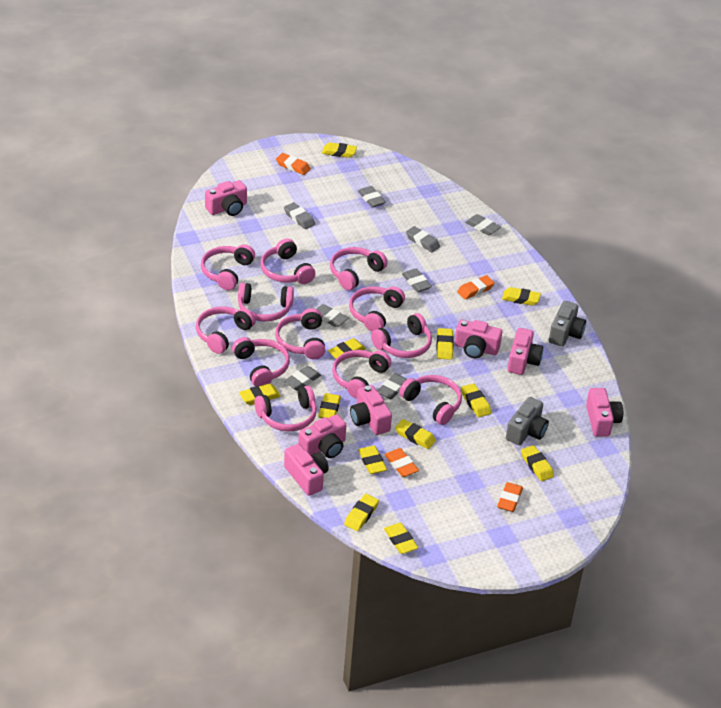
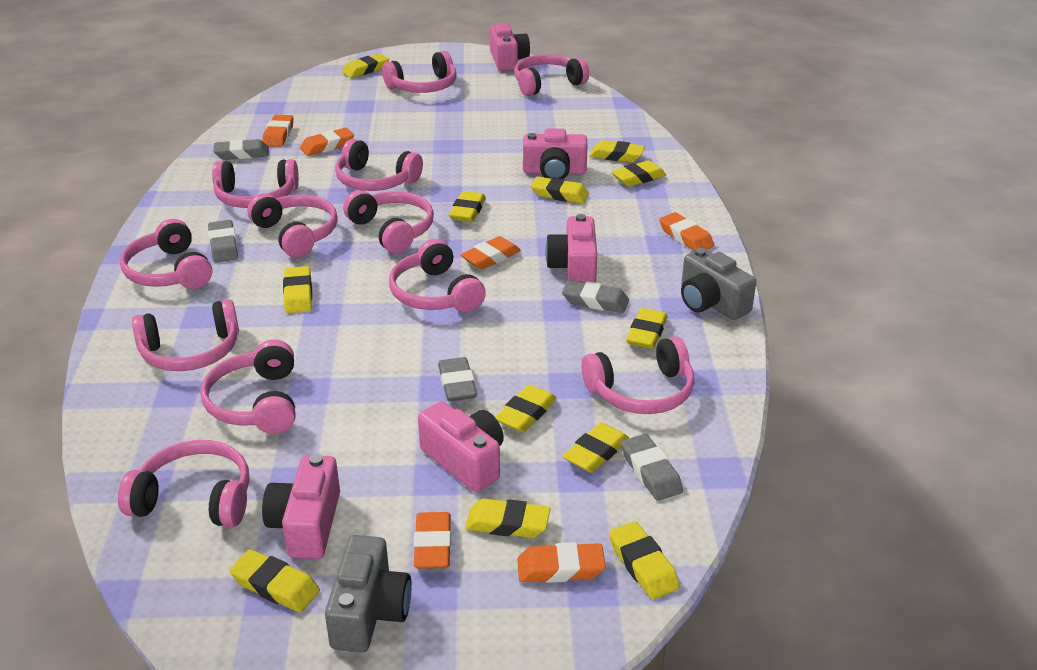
grey eraser: [284,202,315,229] [284,366,321,391] [316,304,349,327] [358,186,386,207] [377,373,407,400] [402,269,432,292] [406,226,440,252] [465,214,501,235] = 8 -> [208,220,238,263] [213,139,269,160] [438,357,477,401] [562,280,629,313] [621,434,683,501] = 5
orange eraser: [276,153,311,175] [384,448,419,477] [457,275,495,299] [497,482,523,512] = 4 -> [262,115,293,147] [300,128,354,156] [414,512,451,569] [461,236,521,270] [517,542,606,583] [659,212,714,251] = 6
pink camera: [205,180,247,216] [284,444,329,496] [298,414,346,458] [350,385,392,435] [455,319,502,358] [508,328,543,375] [586,388,623,437] = 7 -> [262,454,340,559] [418,401,504,492] [489,24,530,71] [523,129,587,179] [545,214,597,282] = 5

